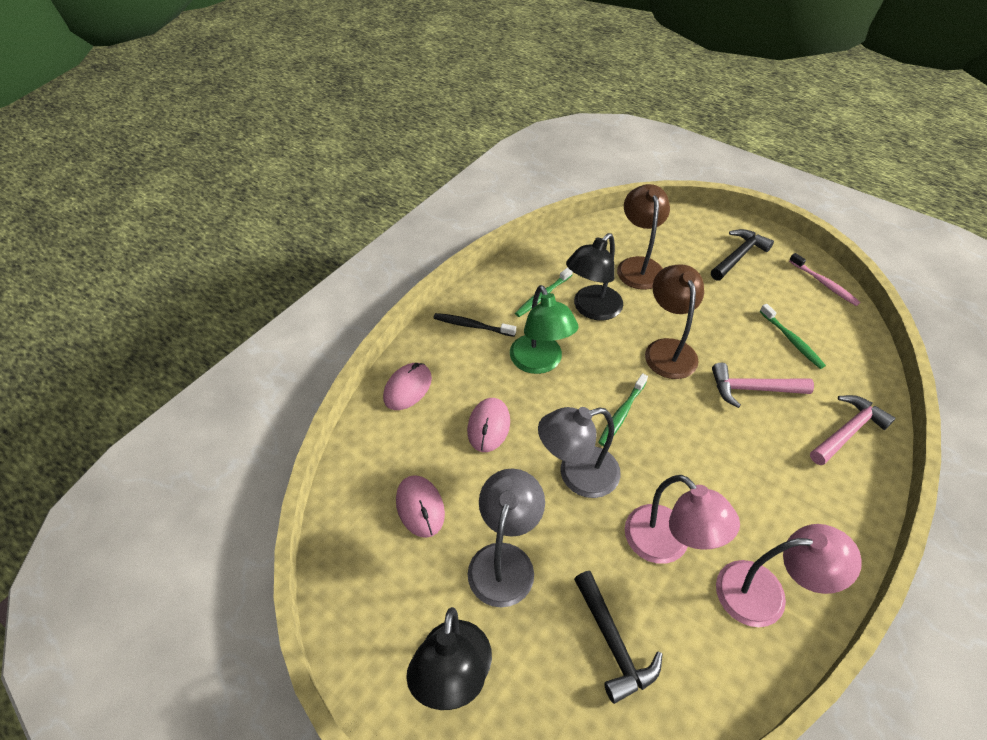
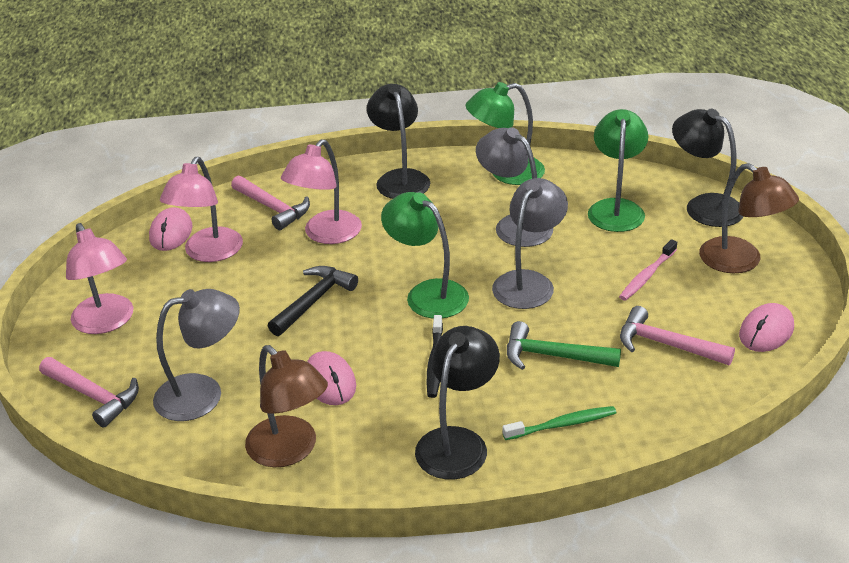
black hammer: [574,571,662,704] [711,229,774,281] = 2 -> [268,266,358,336] = 1
black lamp: [406,607,492,710] [566,233,623,321] = 2 -> [367,84,430,199] [415,326,500,479] [672,109,744,227] = 3
green hammer: none = 0 -> [507,321,621,370] = 1
green lamp: [510,285,579,374] = 1 -> [381,192,469,319] [466,82,545,185] [588,109,648,232] = 3
green toothbrush: [515,267,573,317] [598,373,648,446] [760,304,826,369] = 3 -> [502,406,616,440] = 1
grey lamp: [468,469,545,607] [538,407,621,498] = 2 -> [153,289,240,421] [476,127,553,247] [492,178,568,309] = 3
pink hammer: [712,363,814,408] [810,395,896,465] = 2 -> [39,357,139,428] [231,175,310,230] [620,306,735,365] = 3
pink lamp: [625,475,740,564] [716,524,862,627] = 2 -> [66,223,133,334] [160,157,243,262] [281,139,362,244] = 3

